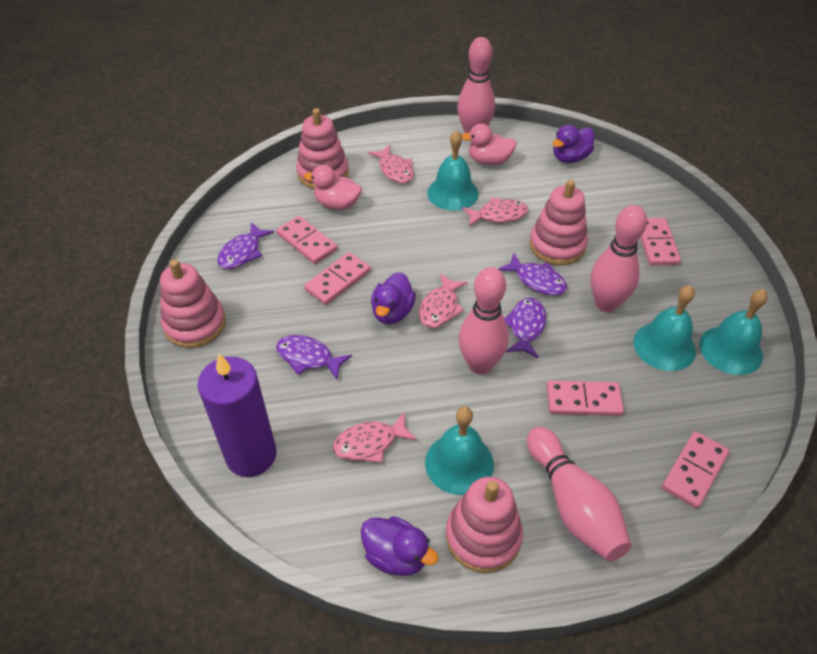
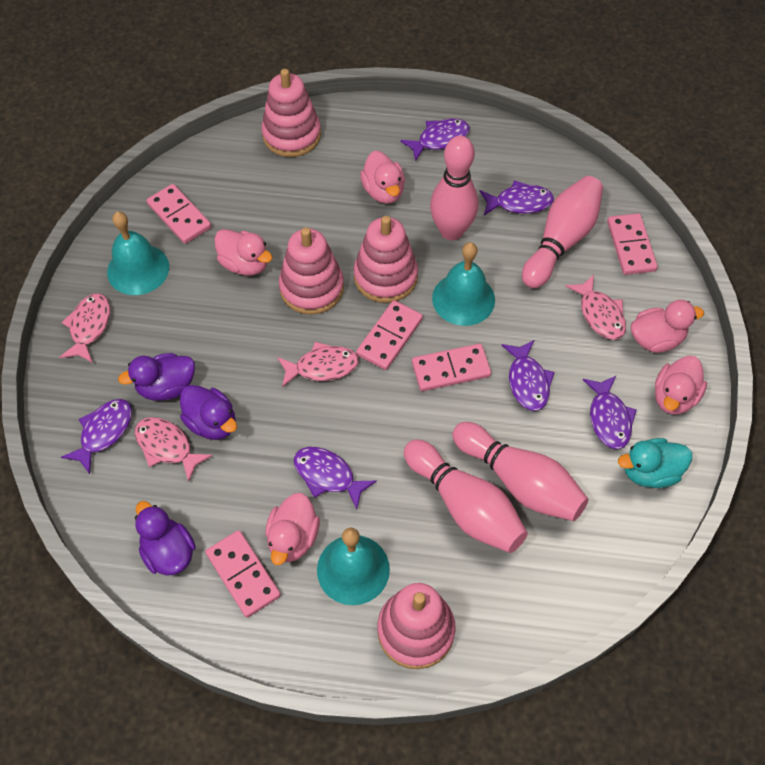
pink duck: [304,165,362,210] [462,123,517,165] = 2 -> [214,229,272,276] [265,493,320,565] [360,151,405,204] [631,300,704,353] [655,356,707,415] = 5
purple candle: [198,353,277,477] = 1 -> none = 0
purple fish: [217,222,274,269] [276,335,352,379] [498,253,567,295] [504,298,546,358] = 4 -> [61,399,132,474] [294,447,377,510] [400,118,470,161] [480,180,554,215] [502,340,555,411] [582,375,637,449] = 6
turquoise bell: [425,407,494,495] [427,130,479,211] [633,285,696,371] [699,289,768,375] = 4 -> [107,211,169,295] [317,527,390,605] [432,242,495,326] = 3
turquoise duck: none = 0 -> [618,438,692,488] = 1

